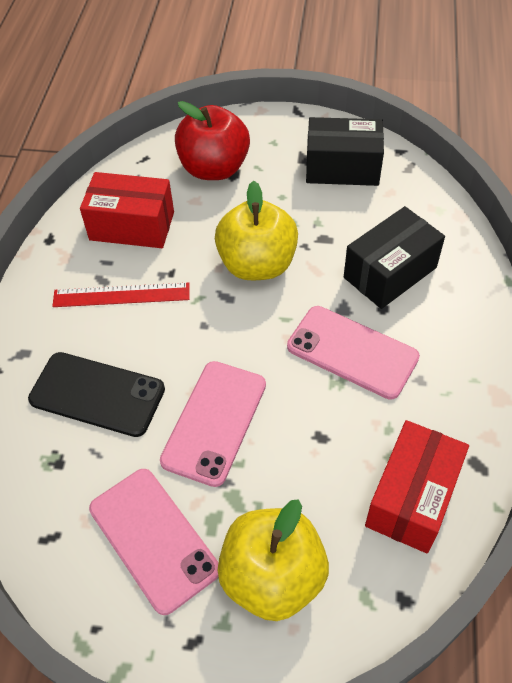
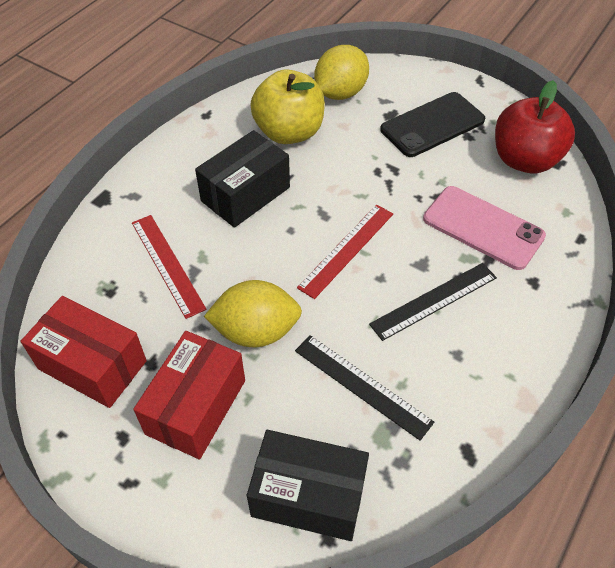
black ruler: none = 0 -> [295,335,434,441] [369,263,497,341] = 2
pink phone: [89,469,219,615] [160,361,266,487] [287,306,420,400] = 3 -> [423,186,546,270] = 1
red ruler: [52,283,190,307] = 1 -> [132,215,207,319] [297,204,393,299] = 2
yellow apple: [215,181,298,280] [217,499,329,621] = 2 -> [250,69,325,144] = 1
yellow lemon: none = 0 -> [204,280,302,347] [314,45,369,100] = 2

